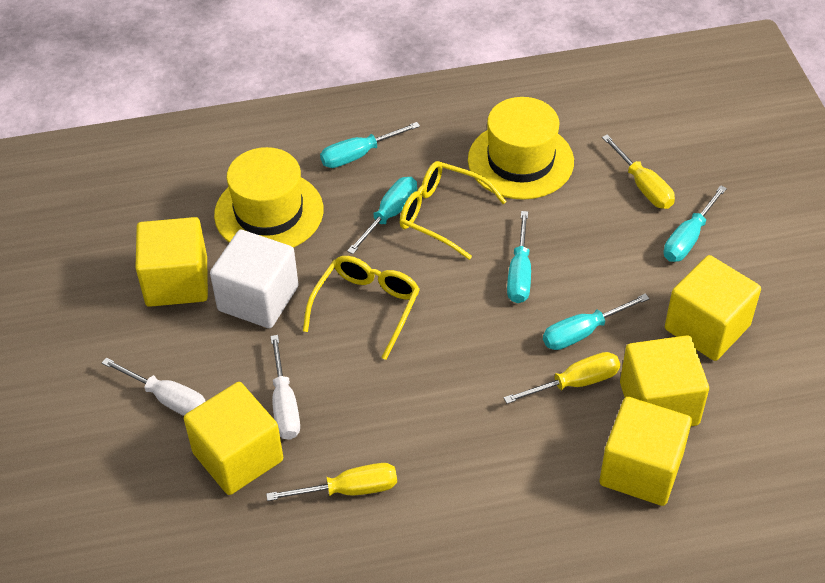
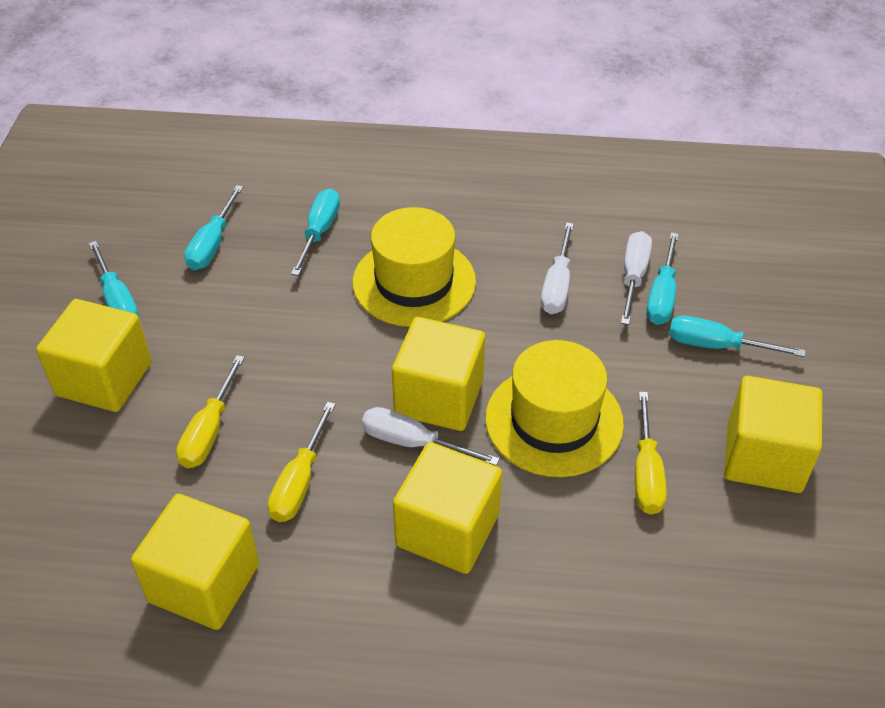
white cube: [210,230,299,328] = 1 -> none = 0
white screwdriver: [102,358,206,416] [270,335,300,440] = 2 -> [362,407,500,466] [541,222,574,314] [621,231,652,325] = 3
yellow glasses: [303,256,420,360] [400,161,507,260] = 2 -> none = 0

